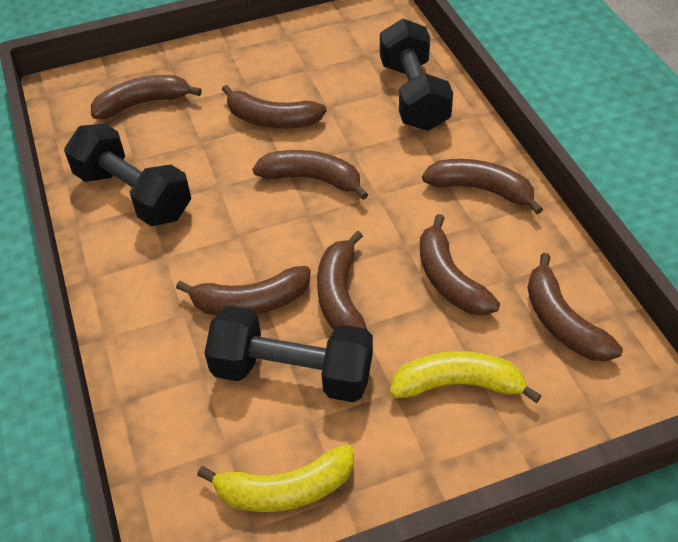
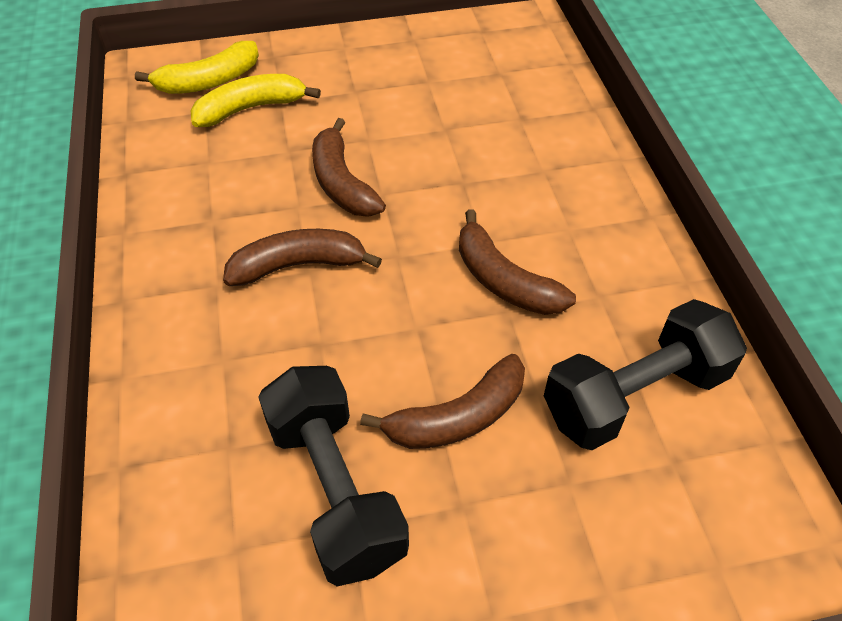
black dumbbell: [64,123,191,226] [205,306,373,402] [380,19,453,131] = 3 -> [258,366,409,586] [544,299,747,450] = 2
brown banana: [91,75,202,119] [176,266,311,315] [222,85,327,128] [253,150,369,200] [317,231,367,330] [420,214,500,316] [422,159,543,214] [527,253,623,362] = 8 -> [223,229,382,286] [312,118,386,217] [360,354,525,449] [459,209,576,315] = 4

